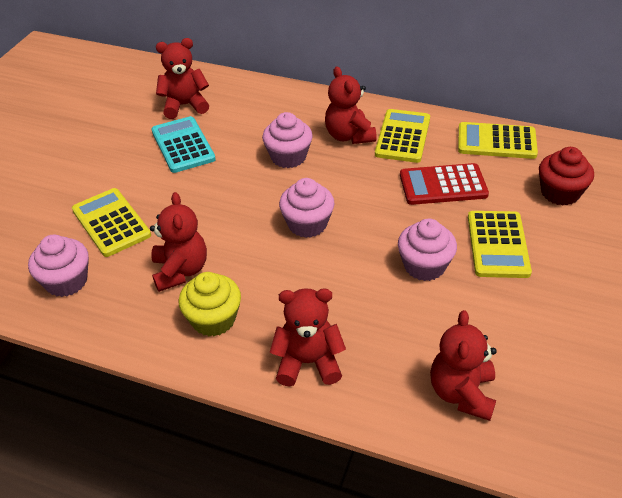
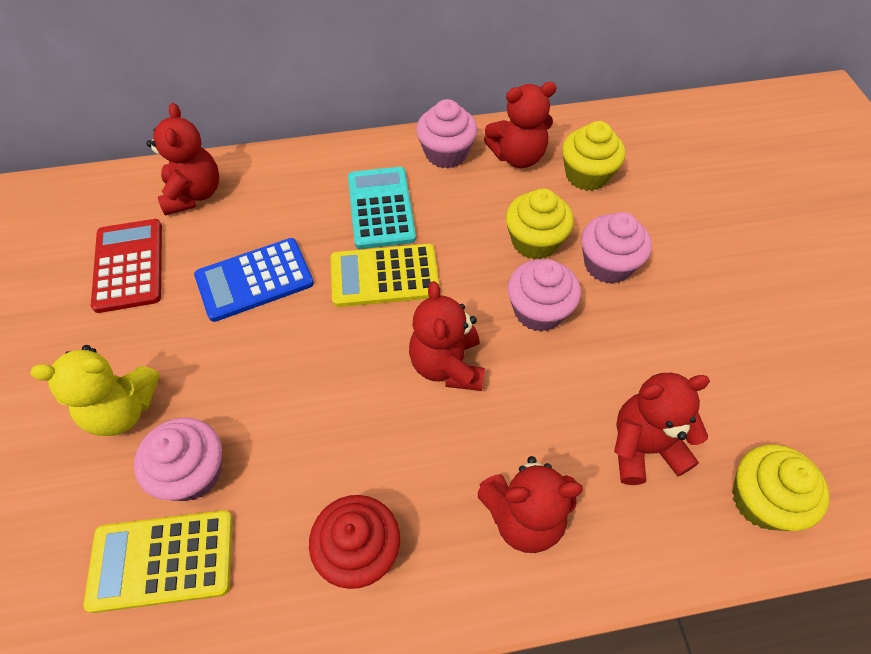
blue calculator: none = 0 -> [194,238,314,322] = 1
yellow calculator: [72,188,151,257] [375,109,430,163] [458,122,538,159] [468,211,532,278] = 4 -> [83,510,233,613] [331,244,440,307] = 2
yellow cupcake: [179,272,241,337] = 1 -> [506,189,574,260] [562,121,625,191] [732,444,829,531] = 3
yellow teddy bear: none = 0 -> [30,345,160,436] = 1

